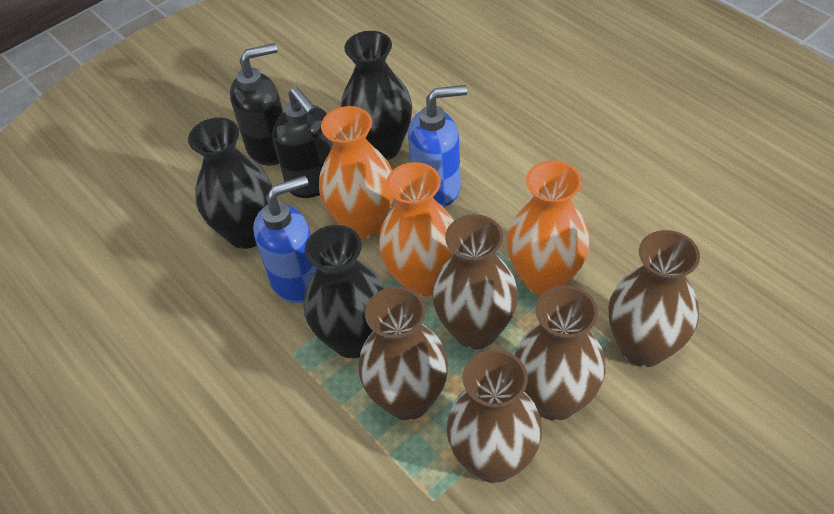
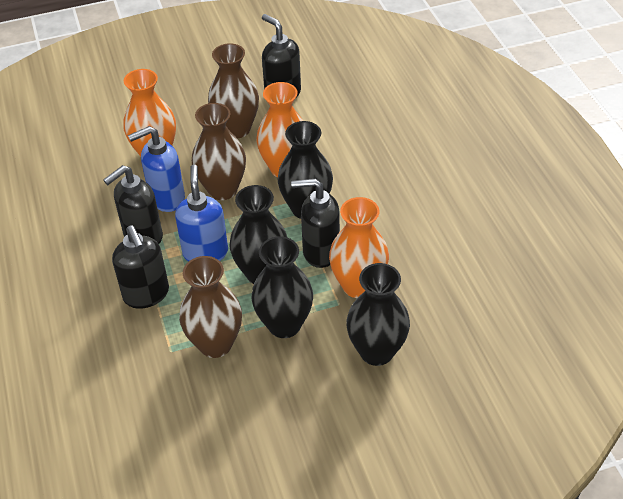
black soap dispenser: [230,43,283,166] [273,87,333,198] = 2 -> [103,165,163,244] [112,225,169,309] [262,14,301,99] [291,178,340,268] = 4
black vase: [188,118,272,249] [304,225,385,358] [341,31,412,160] = 3 -> [229,185,287,284] [251,236,313,338] [277,121,333,219] [346,263,410,366] = 4
brown vase: [358,286,448,420] [432,214,518,349] [447,349,542,483] [515,285,606,421] [608,230,700,367] = 5 -> [179,256,242,358] [192,103,246,200] [208,43,259,138] = 3

